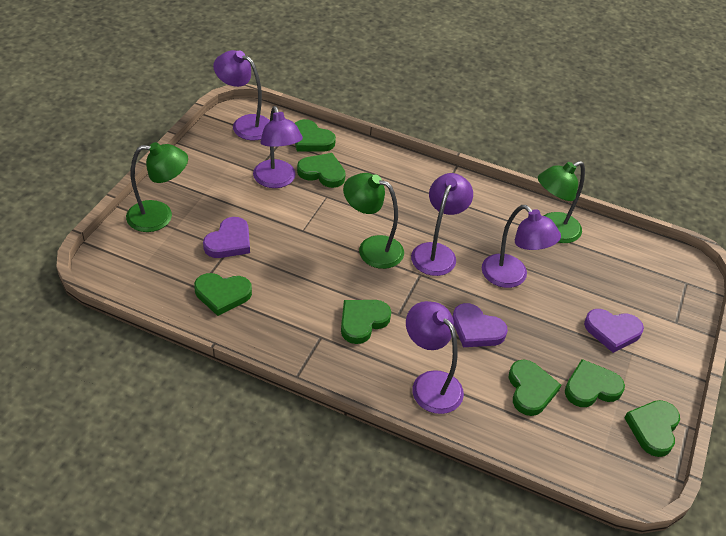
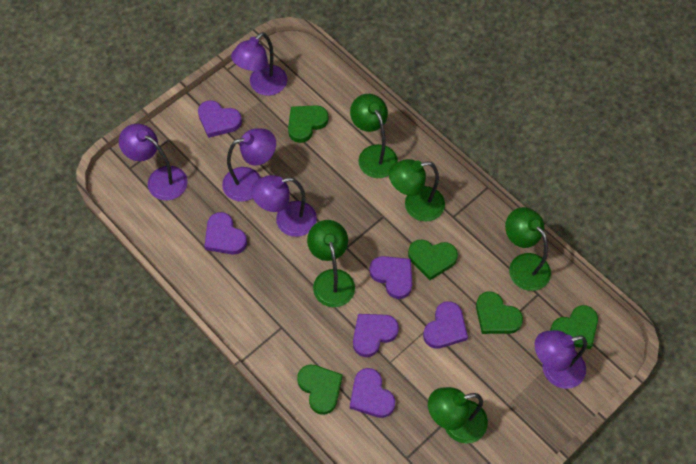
green heart: [194,273,252,316] [295,119,336,152] [297,153,346,188] [341,300,391,344] [508,360,561,416] [565,359,625,407] [624,400,680,457] = 7 -> [288,105,329,143] [297,365,343,415] [408,239,458,280] [476,291,523,334] [550,305,598,349] = 5
green lamp: [126,142,188,232] [343,173,404,269] [538,161,585,243] = 3 -> [307,220,355,307] [350,94,398,178] [389,159,445,222] [428,387,488,444] [505,207,551,291] = 5
purple heart: [203,217,250,258] [452,303,508,347] [584,309,644,353] = 3 -> [198,100,242,138] [204,212,247,255] [350,368,395,418] [353,314,399,357] [369,256,412,299] [423,301,468,349] = 6

